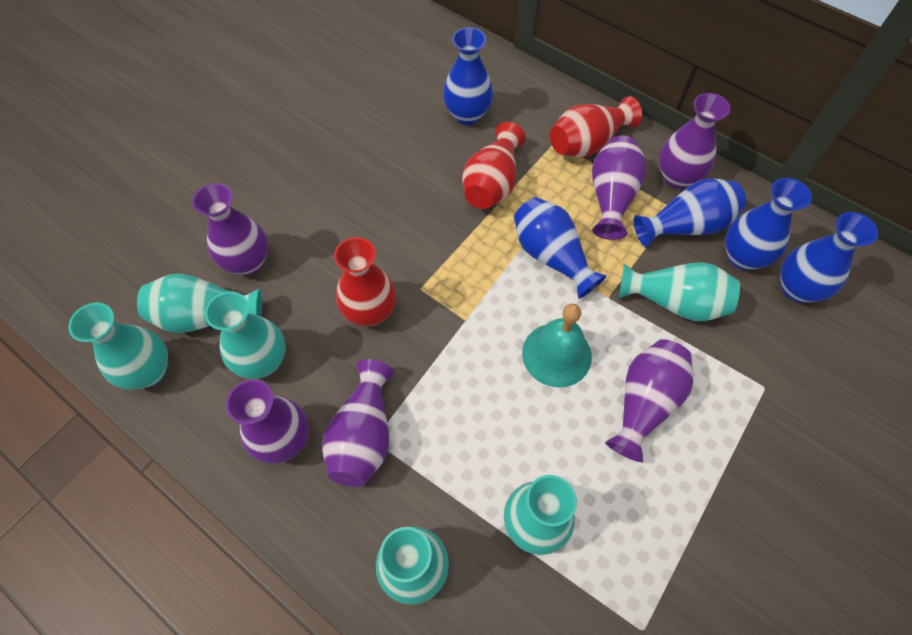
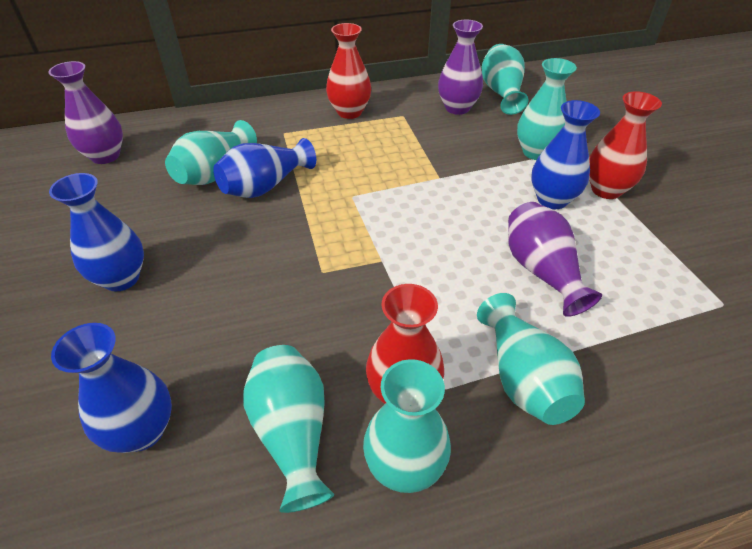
blue vase: [443,27,493,125] [514,197,607,299] [634,179,746,248] [725,178,812,270] [780,212,878,303] = 5 -> [49,173,144,291] [51,323,172,453] [213,138,316,198] [531,100,600,209] = 4
purple vase: [192,183,268,275] [226,380,309,464] [322,359,394,487] [592,136,647,240] [605,339,693,462] [659,93,731,189] = 6 -> [49,61,123,164] [438,20,483,115] [508,202,602,317] = 3
turquoise bell: [522,304,592,388] = 1 -> none = 0

